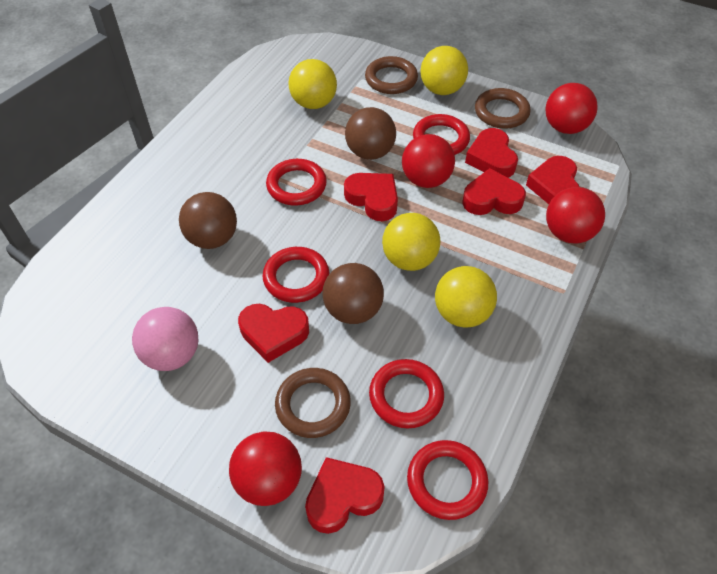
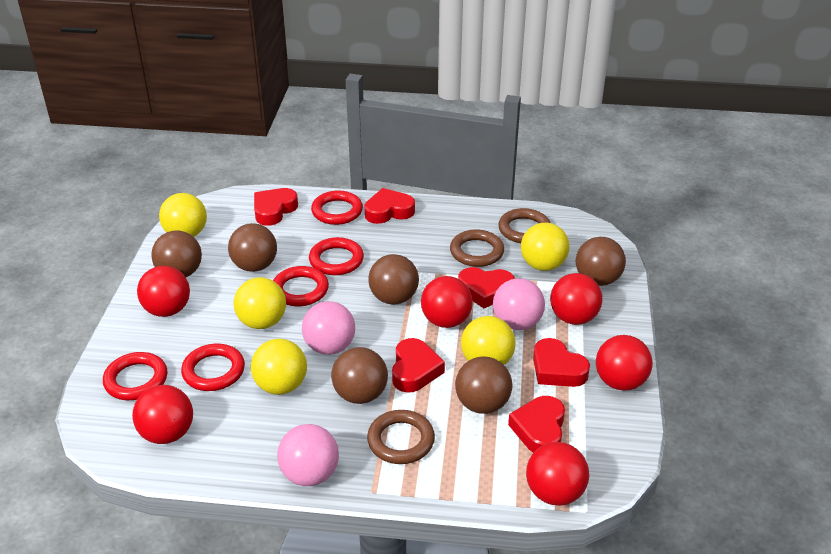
brown ball: [179,192,237,249] [322,263,384,324] [345,107,396,160] = 3 -> [151,230,202,277] [228,223,277,272] [331,347,388,404] [368,254,419,305] [455,357,512,414] [576,237,626,286] = 6
pink ball: [132,307,199,371] = 1 -> [277,424,339,486] [302,301,355,355] [493,278,545,330] = 3
red ball: [229,431,302,506] [402,134,455,188] [546,83,598,134] [546,187,605,244] = 4 -> [132,385,193,444] [137,266,190,317] [421,276,473,328] [526,442,589,506] [550,273,603,325] [596,335,653,391] = 6
yellow ball: [289,59,337,109] [382,213,441,271] [420,46,468,95] [435,266,497,328] = 4 -> [159,193,207,237] [234,277,286,329] [251,339,307,395] [461,316,515,365] [521,223,570,271] = 5

